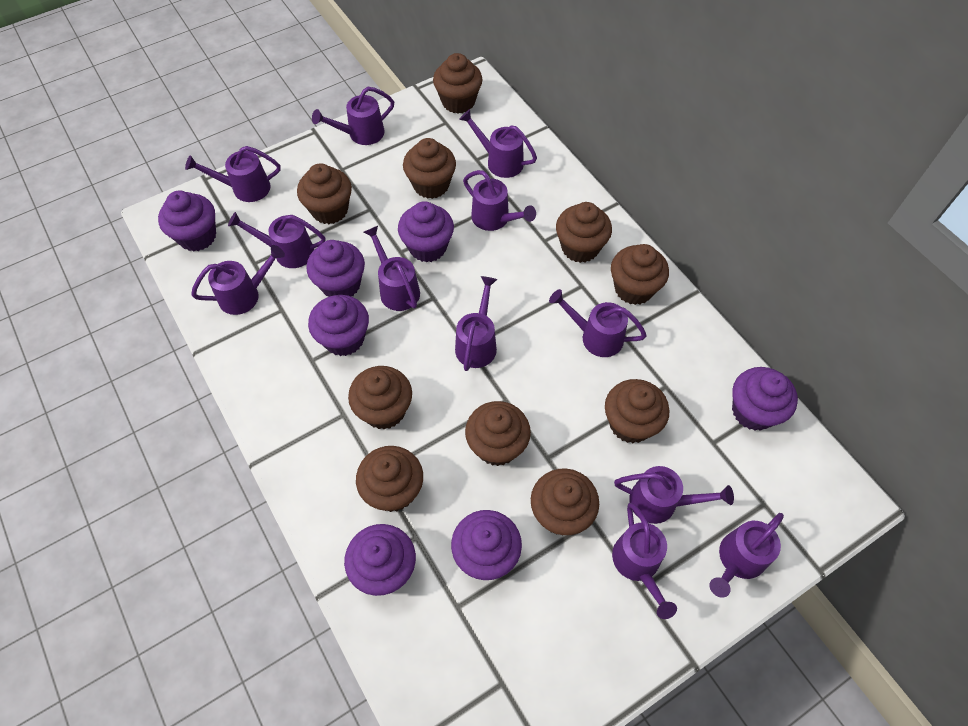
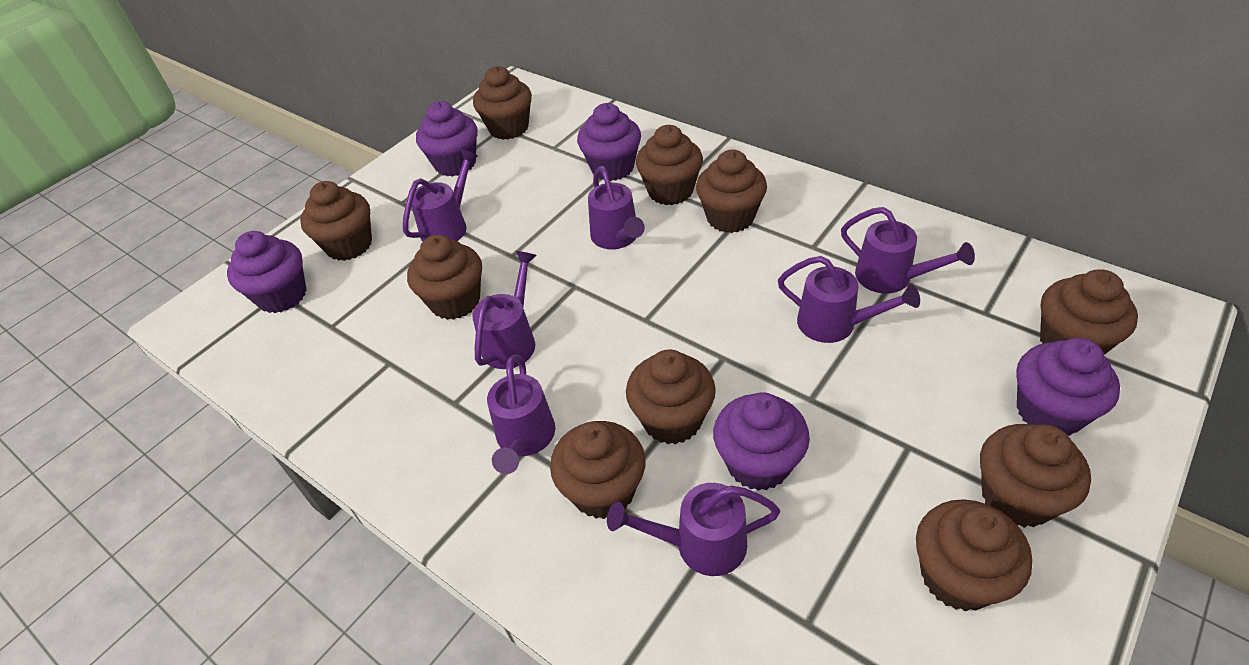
purple cupcake: [158,191,216,252] [307,240,365,297] [308,295,369,356] [344,524,416,596] [398,201,454,262] [451,510,522,580] [732,367,798,431] = 7 -> [227,231,307,313] [416,101,478,177] [577,103,641,181] [713,392,810,491] [1016,338,1120,436] = 5
purple watering can: [185,146,281,202] [191,245,285,315] [228,212,325,268] [312,87,394,145] [364,226,420,311] [455,276,497,371] [459,109,537,178] [463,170,536,231] [549,289,647,357] [612,503,677,619] [614,466,734,524] [710,513,784,598] = 12 -> [403,149,478,242] [472,251,537,369] [487,355,555,474] [588,166,645,249] [607,483,780,576] [778,256,920,343] [841,207,975,293] = 7

